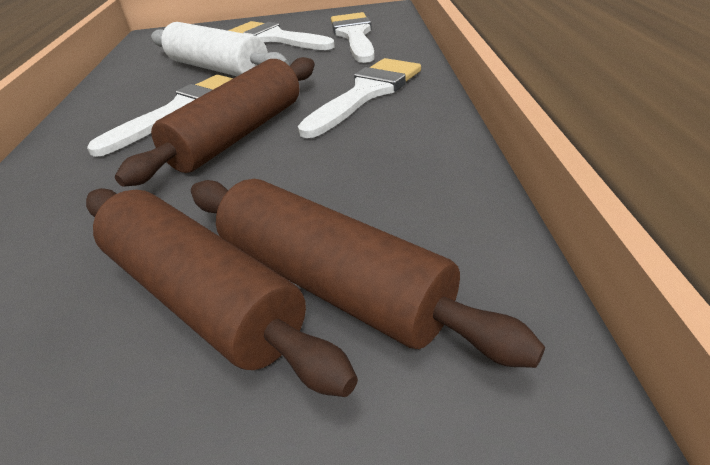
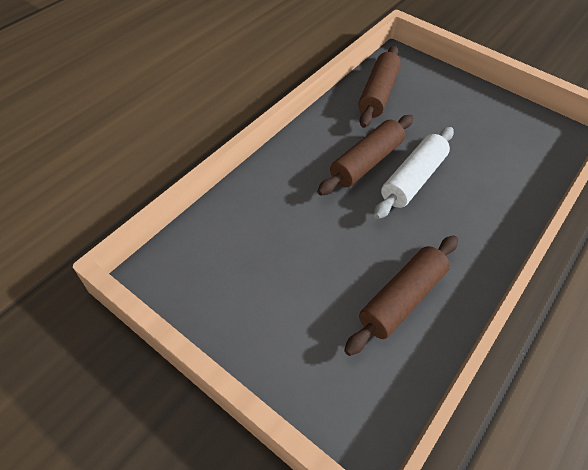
white brush: [87,75,233,157] [228,21,335,50] [298,58,421,138] [331,12,375,63] = 4 -> none = 0

